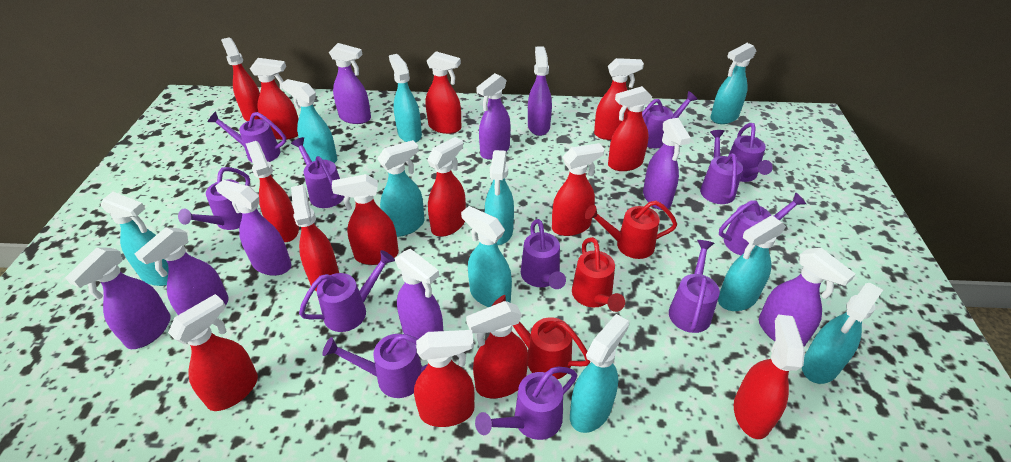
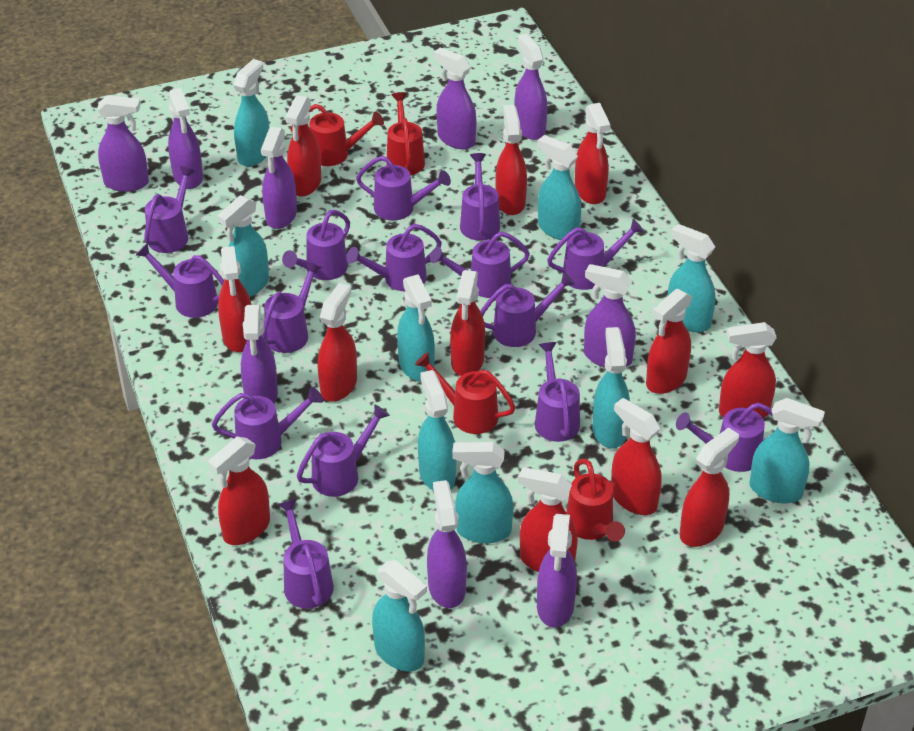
purple watering can: [178,167,250,230] [208,111,286,163] [291,137,345,208] [299,250,395,332] [323,334,428,398] [475,367,577,440] [521,219,566,289] [642,91,698,148] [669,240,720,333] [700,130,743,204] [719,192,806,255] [728,123,773,182] = 12 -> [136,243,224,318] [144,166,195,253] [212,387,323,459] [262,261,322,353] [278,499,334,609] [282,210,350,280] [297,404,390,497] [346,224,442,291] [356,156,451,220] [430,232,530,298] [460,153,500,241] [481,272,575,347] [535,342,580,442] [547,219,644,290] [676,403,778,472] = 15
red spray bottle: [168,294,258,411] [221,37,260,121] [246,141,299,242] [250,58,298,140] [291,185,339,292] [332,174,399,265] [414,330,474,427] [426,51,461,134] [427,137,466,237] [466,301,528,398] [552,143,605,236] [594,58,644,140] [608,86,652,171] [734,315,805,439] = 14 -> [208,437,270,545] [218,246,251,352] [285,95,321,197] [318,283,357,402] [450,270,485,376] [495,105,527,215] [518,467,578,572] [575,103,610,204] [611,398,662,515] [646,289,692,394] [680,427,739,547] [719,322,777,418] = 12
red watering can: [492,295,591,379] [572,237,625,312] [585,200,677,259] = 3 -> [290,104,384,166] [386,92,425,175] [415,352,516,434] [566,459,625,542] = 4

